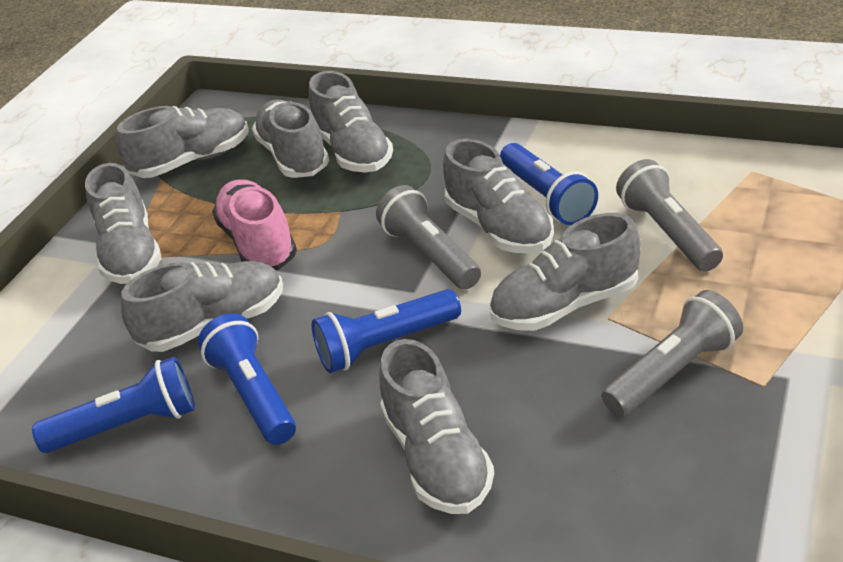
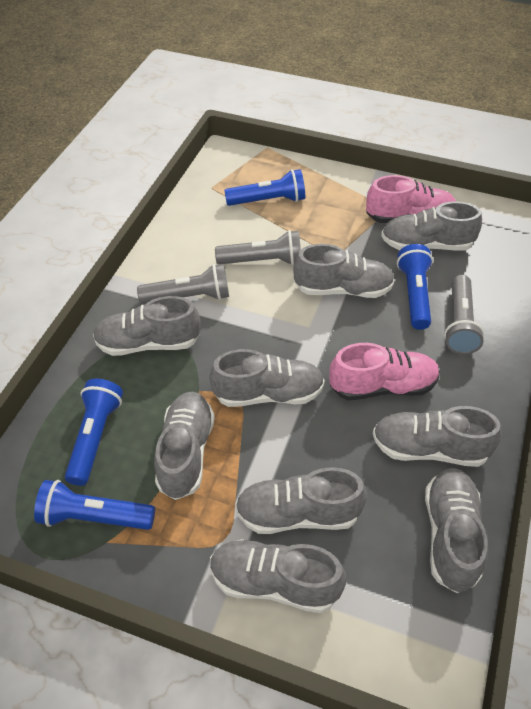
grey shoe: [85,163,162,284] [117,106,248,178] [121,261,283,352] [252,100,329,178] [309,71,393,172] [379,339,494,514] [443,139,554,253] [489,213,641,331] = 8 -> [93,296,201,356] [154,392,215,500] [209,349,325,407] [210,539,346,613] [235,467,367,534] [293,244,395,298] [373,406,502,467] [381,201,482,251] [425,468,488,593] = 9
pink shoe: [212,179,297,270] = 1 -> [329,343,440,400] [366,175,456,223] = 2

